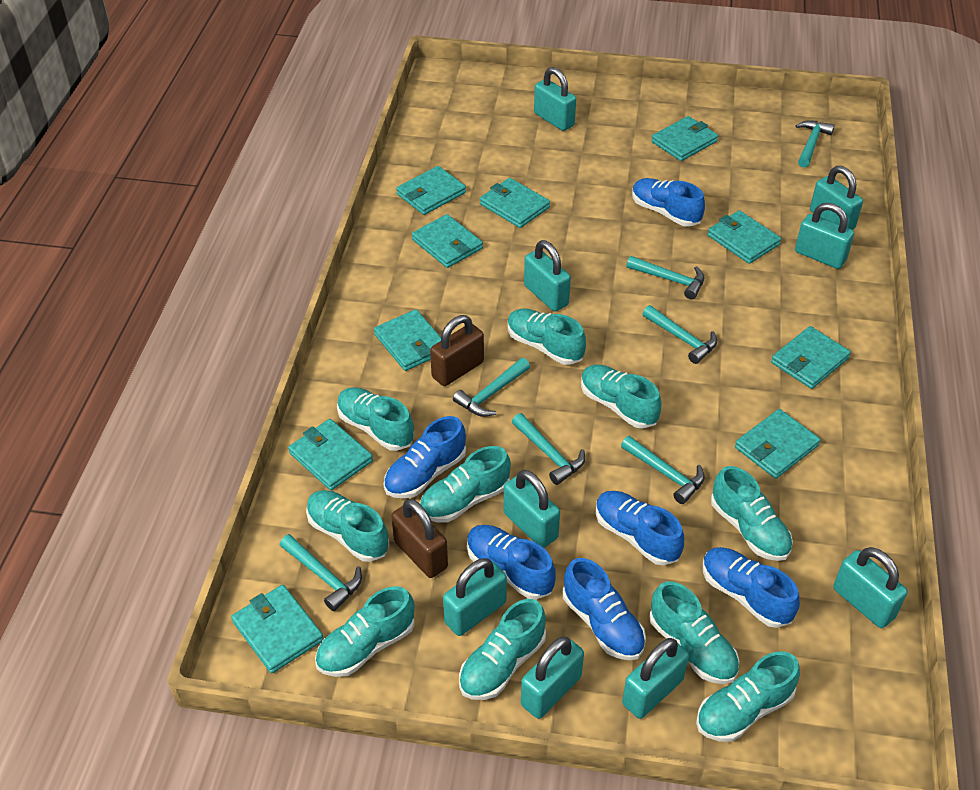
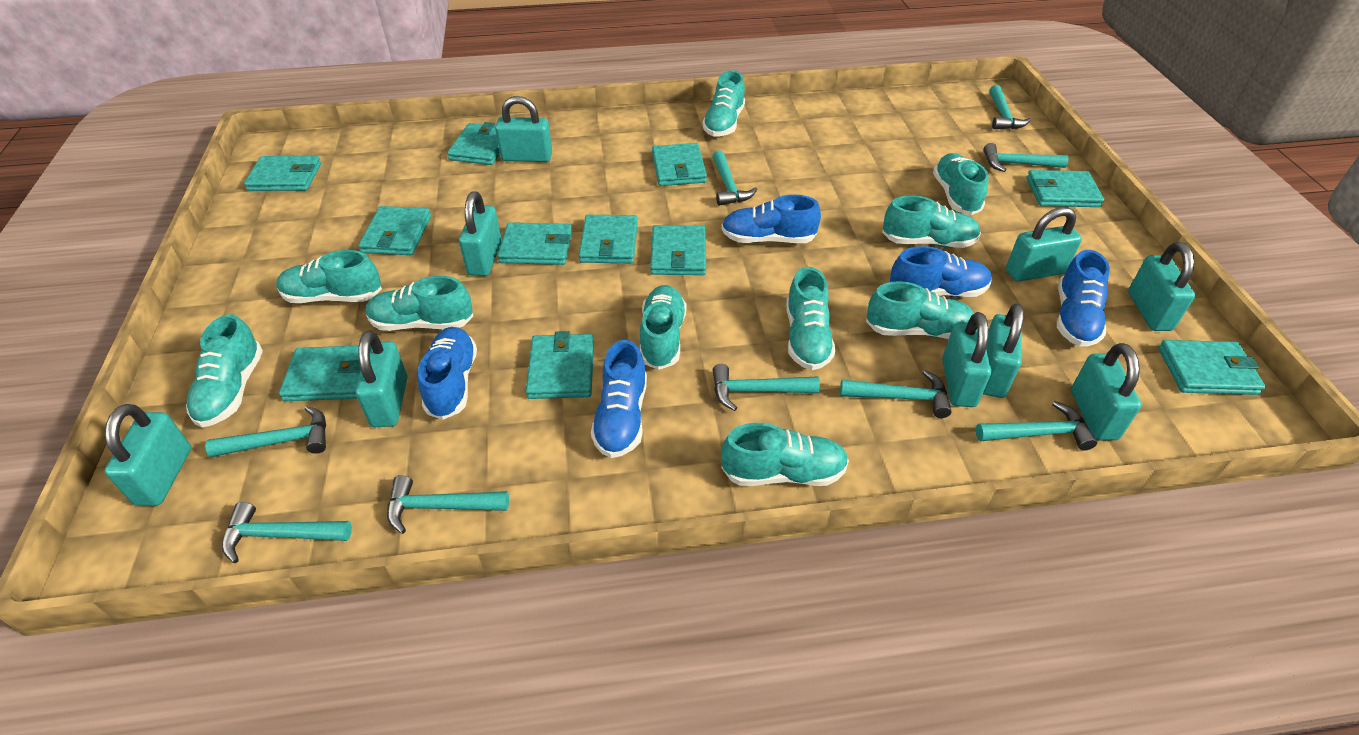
blue shoe: [384,416,466,499] [467,525,556,600] [563,558,646,661] [596,491,684,566] [632,178,705,227] [703,547,800,628] = 6 -> [418,327,477,420] [591,340,647,458] [721,195,821,243] [890,246,992,297] [1057,250,1110,347] = 5
brown padlock: [391,499,448,578] [430,315,484,386] = 2 -> none = 0
turquoise hammer: [280,534,362,611] [453,358,530,417] [512,413,585,485] [621,436,705,504] [626,256,704,299] [643,305,717,364] [796,120,835,168] = 7 -> [205,406,326,457] [222,502,352,563] [387,475,509,534] [712,150,758,206] [713,364,820,411] [840,370,952,418] [976,401,1097,451] [983,143,1068,172] [989,85,1031,129] = 9
turquoise wallet: [231,585,324,673] [288,419,373,490] [374,309,441,371] [396,166,466,215] [412,214,483,268] [480,178,550,228] [651,116,718,161] [707,210,781,264] [735,409,821,479] [771,326,851,389] = 10 -> [244,156,321,191] [279,346,361,401] [358,206,431,255] [447,122,500,165] [498,222,572,265] [526,331,594,399] [579,215,638,263] [650,225,706,275] [652,143,707,186] [1027,170,1104,207] [1158,340,1266,395] = 11

